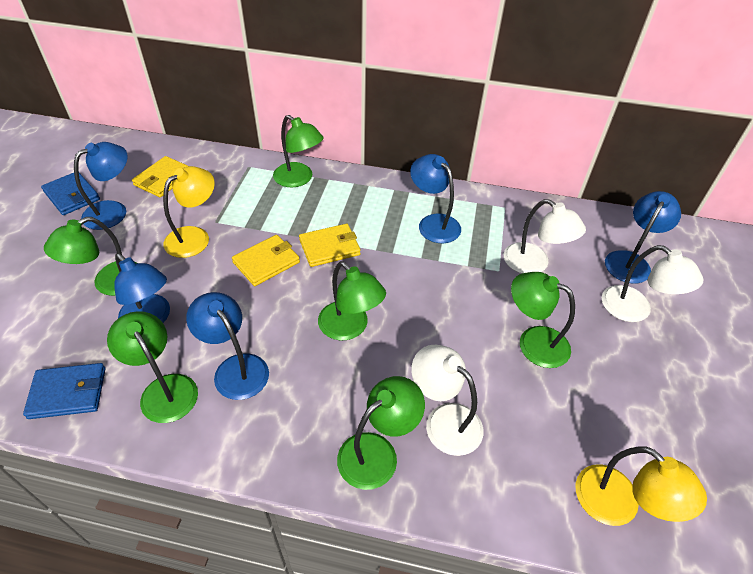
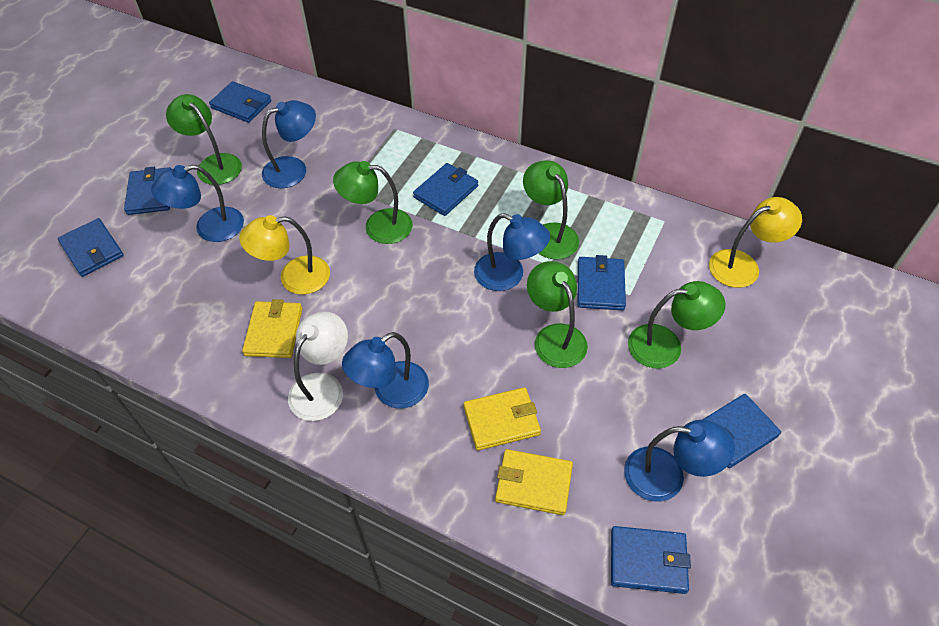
blue wallet: [23,363,106,419] [41,173,100,215] = 2 -> [58,218,124,277] [124,167,172,215] [209,81,272,123] [413,163,478,216] [578,255,626,310] [611,526,691,594] [702,394,781,468] = 7
green lamp: [44,217,137,296] [107,311,198,423] [273,115,324,187] [318,261,386,340] [337,376,425,490] [511,272,575,368] = 6 -> [166,94,242,185] [333,161,413,244] [523,160,579,259] [527,261,588,368] [628,281,725,368] = 5
white lamp: [411,345,483,456] [504,199,586,273] [602,245,704,322] = 3 -> [288,311,348,421] = 1

